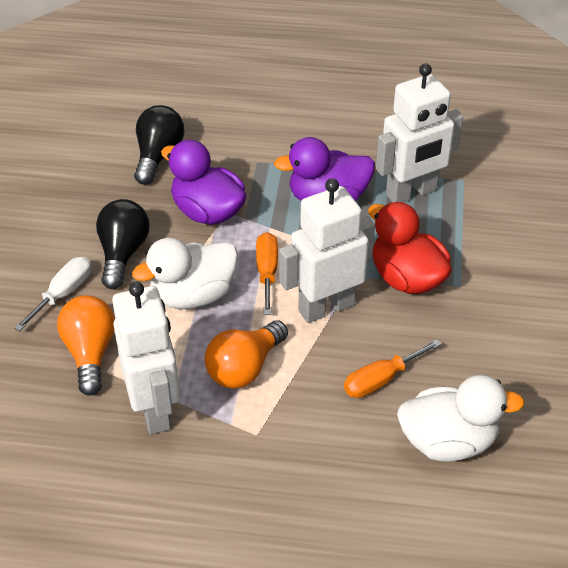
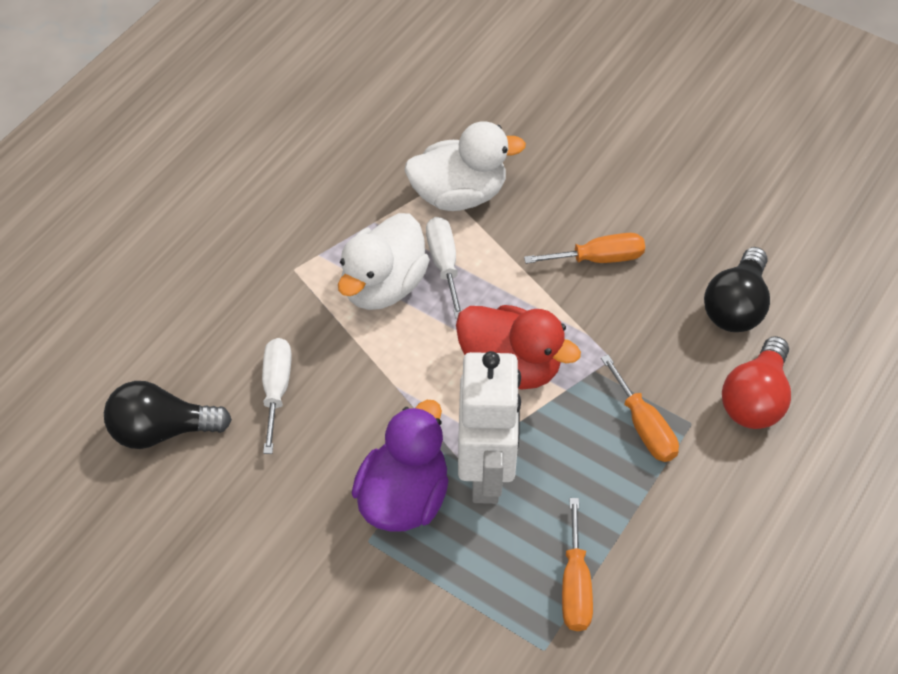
orange light bulb: [57,295,115,396] [204,320,288,389] = 2 -> none = 0
orange screwdriver: [256,232,278,315] [344,339,442,398] = 2 -> [524,233,645,264] [562,498,593,631] [601,355,679,462] = 3
purple duck: [161,140,246,225] [274,137,375,201] = 2 -> [352,400,449,532] = 1
red light bulb: none = 0 -> [722,336,791,429] = 1
white robot: [112,282,180,434] [279,178,375,323] [376,63,463,203] = 3 -> [458,351,521,504] = 1
white screwdriver: [14,257,91,331] = 1 -> [262,338,292,454] [426,217,462,318] = 2

